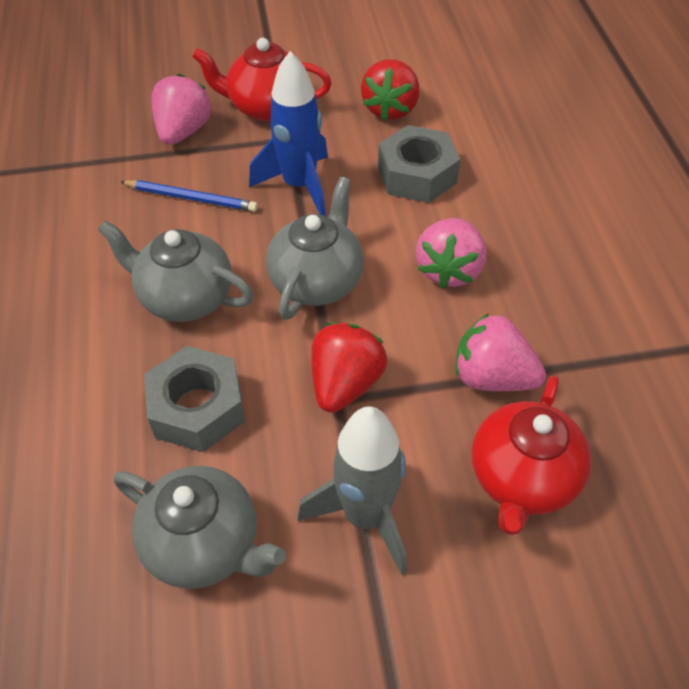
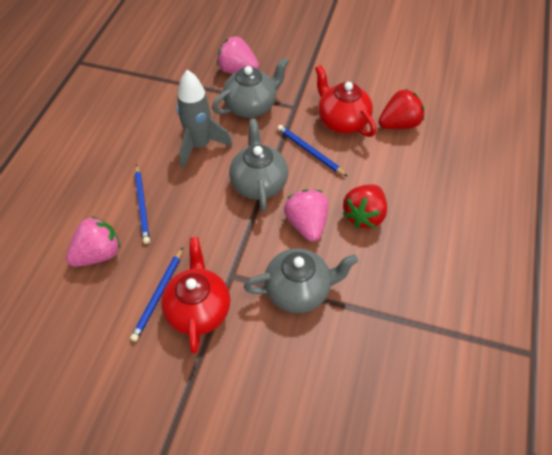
blue pencil: [120,180,258,212] = 1 -> [130,247,183,342] [135,164,150,244] [277,125,348,177] = 3
blue rocket: [249,51,328,216] = 1 -> none = 0
grey nut: [144,346,245,452] [378,125,460,203] = 2 -> none = 0

